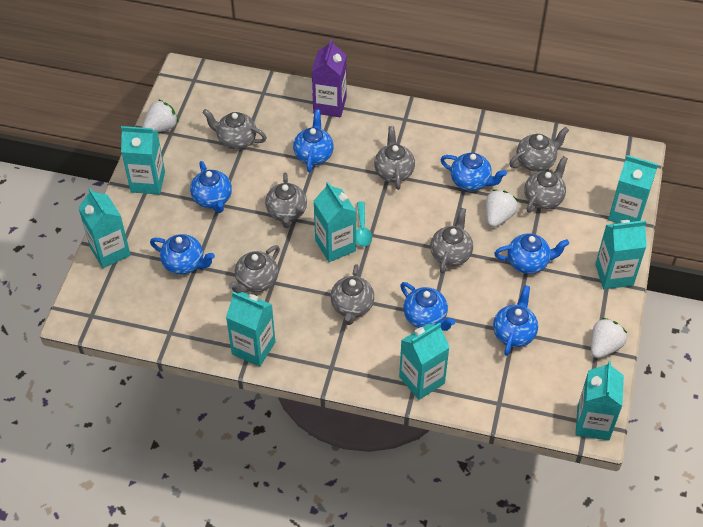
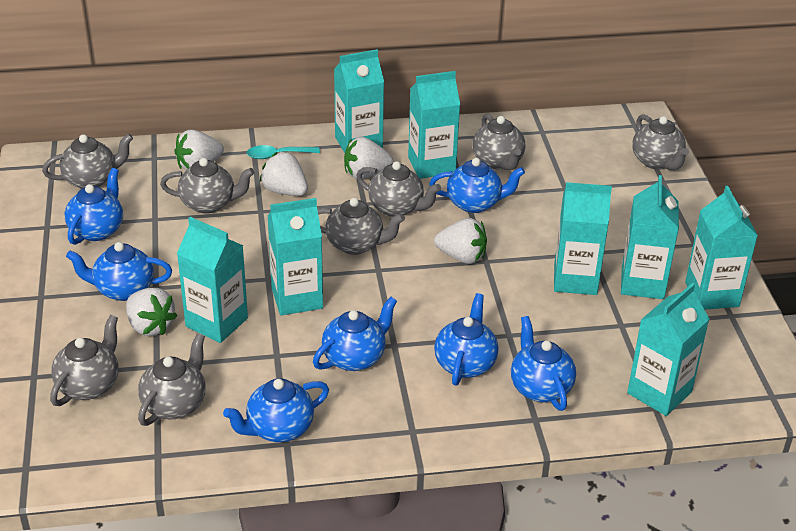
purple carton: [312,39,347,117] = 1 -> none = 0
white strawberry: [143,99,178,132] [486,190,518,227] [591,318,627,358] = 3 -> [126,288,177,336] [174,130,224,170] [260,152,308,196] [344,137,393,179] [434,218,487,264] = 5

